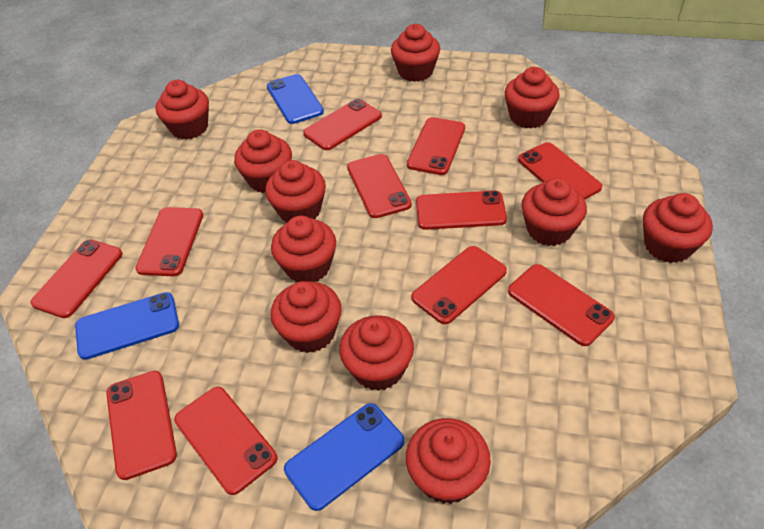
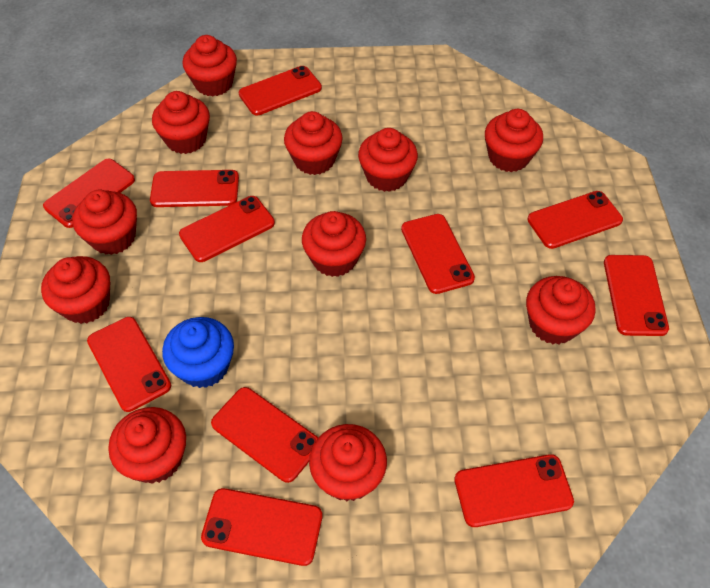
blue cupcake: none = 0 -> [162,317,234,388] = 1
blue phone: [75,292,179,360] [267,74,324,124] [284,403,404,511] = 3 -> none = 0

